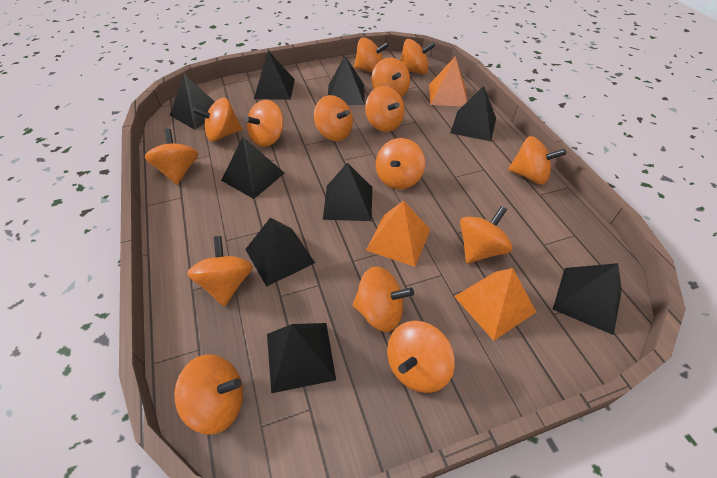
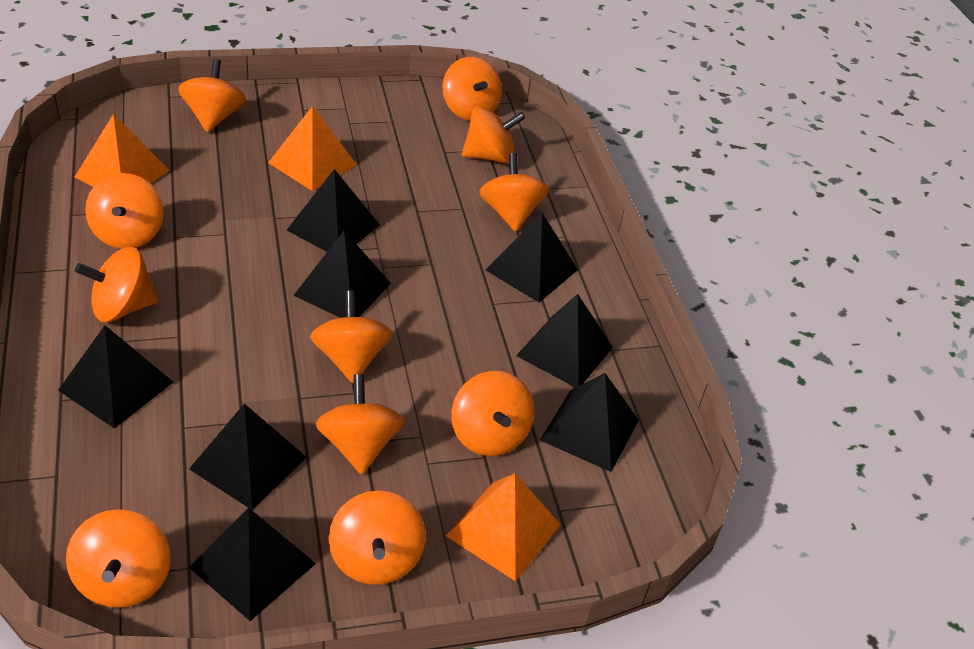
black pyramid: [170,74,215,130] [221,137,284,199] [245,218,315,287] [254,50,295,100] [267,323,336,393] [323,163,372,221] [328,56,365,105] [450,86,496,141] [553,263,622,335] = 9 -> [58,325,173,429] [189,404,307,510] [189,507,316,621] [287,169,380,252] [293,231,391,318] [486,213,578,303] [516,294,613,388] [540,373,639,472] = 8
orange spinning top: [145,129,198,185] [174,354,243,435] [187,236,253,306] [192,98,242,141] [245,100,284,147] [314,95,353,141] [353,266,414,332] [354,37,389,73] [365,86,405,132] [372,58,410,97] [376,138,425,189] [387,321,455,393] [400,39,435,74] [460,206,513,263] [508,136,566,185] = 15 -> [66,509,171,608] [75,247,159,322] [85,173,164,249] [178,59,246,132] [310,291,393,384] [316,374,405,475] [328,490,426,585] [443,57,502,120] [451,371,535,456] [462,106,525,164] [479,153,549,232] = 11

